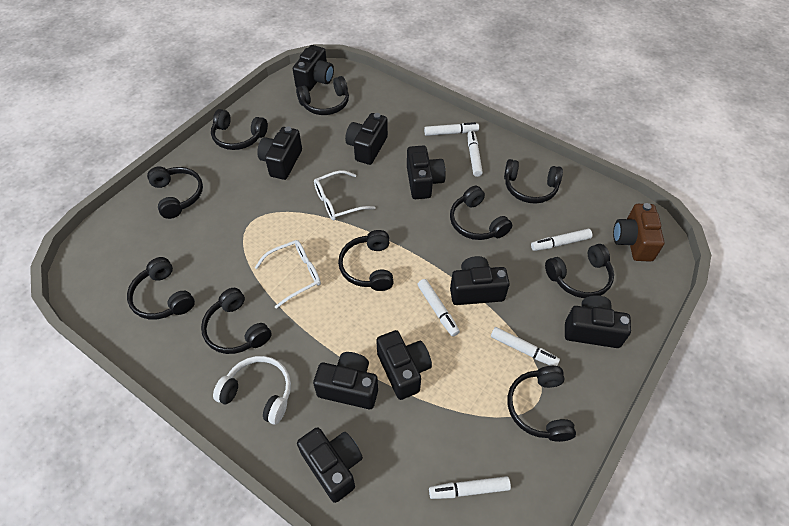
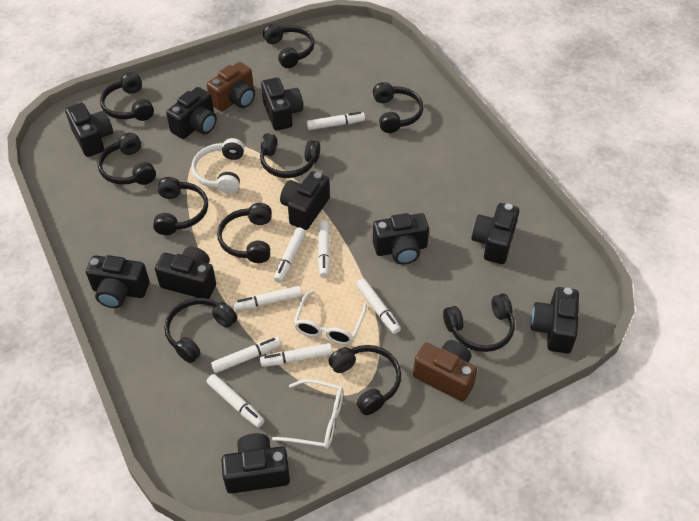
black camera: [257,126,302,180] [293,45,334,91] [297,427,363,503] [313,352,378,409] [345,113,388,165] [376,330,432,400] [407,146,446,199] [450,256,510,305] [565,295,631,348] = 9 -> [65,103,113,157] [86,255,150,308] [155,247,216,299] [166,87,217,139] [221,433,290,494] [261,77,303,131] [280,171,330,230] [373,213,429,265] [471,203,519,264] [531,287,579,354] = 10
brown camera: [613,203,664,262] = 1 -> [207,62,255,111] [413,340,477,402] = 2
white marker: [417,279,460,337] [424,122,479,136] [429,476,511,499] [468,131,483,177] [491,327,560,366] [531,229,592,251] = 6 -> [207,374,265,428] [211,337,281,373] [233,286,302,311] [260,343,332,367] [274,227,306,283] [307,112,365,130] [318,221,330,278] [356,278,401,334] = 8

